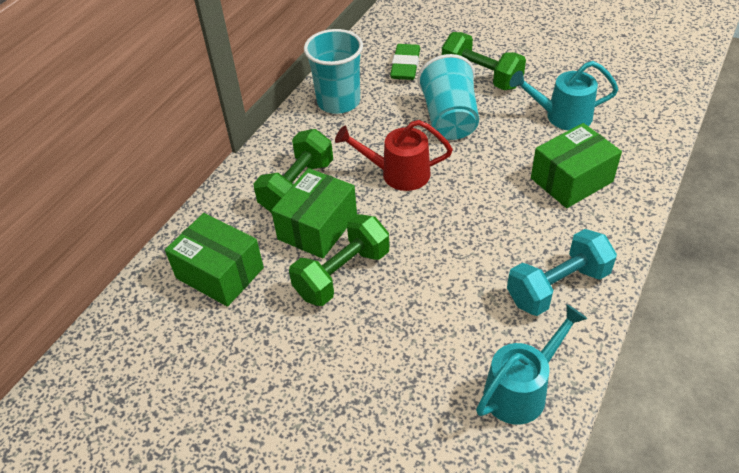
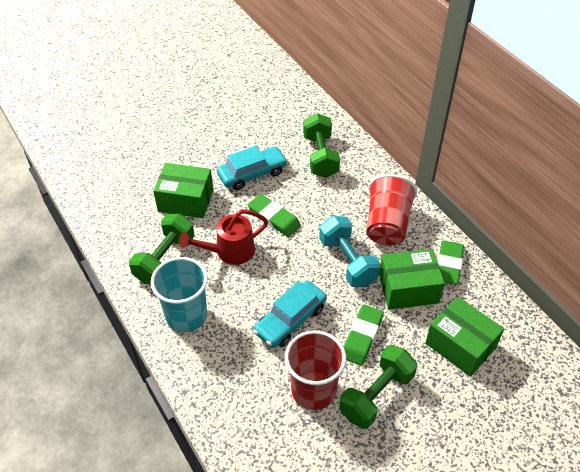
green eraser: [390,44,420,80] = 1 -> [248,194,301,237] [343,304,384,365] [438,241,464,284] = 3
red cup: none = 0 -> [285,330,346,410] [366,174,417,246] = 2
turquoise car: none = 0 -> [217,146,288,190] [253,281,327,348] = 2
turquoise cup: [304,29,363,114] [418,54,479,140] = 2 -> [151,257,208,332] = 1
turquoise watering can: [476,304,587,425] [509,61,619,131] = 2 -> none = 0

